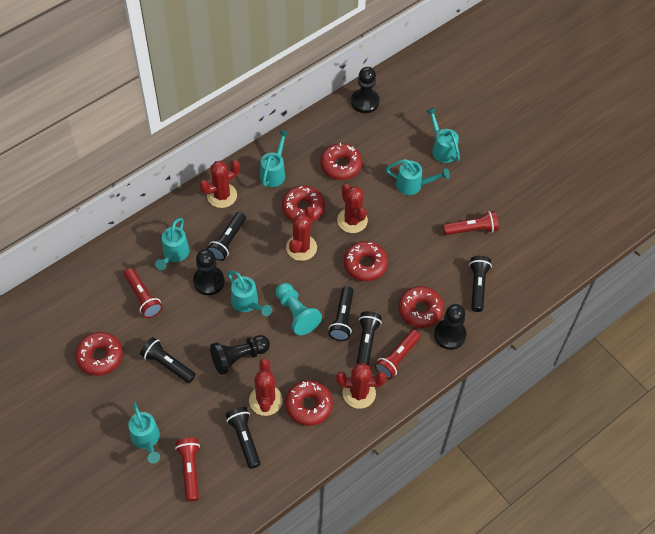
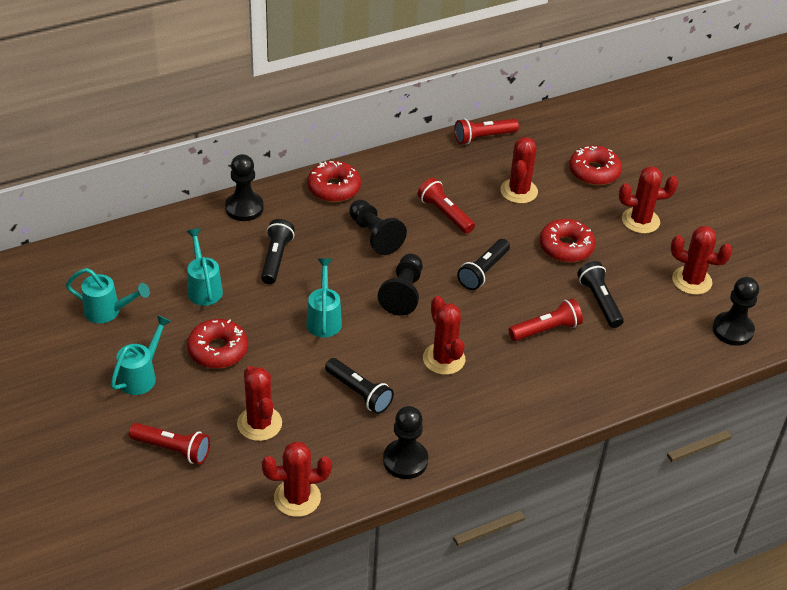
black flashlight: [140,337,196,383] [207,212,246,261] [226,407,260,469] [329,286,354,341] [356,311,382,365] [469,256,492,312] = 6 -> [261,219,295,284] [325,358,394,414] [457,239,510,290] [577,261,624,328] = 4
black pawn: [193,249,225,295] [210,335,270,375] [351,67,380,113] [434,304,467,350] = 4 -> [225,154,264,221] [349,200,407,255] [377,254,423,316] [383,406,428,479] [713,277,759,346] = 5
red cactus: [199,160,240,208] [249,359,283,416] [286,207,317,261] [336,362,387,409] [337,184,368,233] = 5 -> [237,366,282,441] [262,441,332,517] [423,296,465,375] [500,137,538,204] [619,166,678,234] [671,226,733,295] = 6
red donut: [75,332,123,376] [282,186,325,222] [285,380,333,426] [320,143,362,180] [344,241,388,281] [398,286,444,328] = 6 -> [187,319,248,369] [307,161,361,202] [539,219,596,262] [569,145,622,186] = 4
turquoise pawn: [275,283,322,335] = 1 -> none = 0
turquoise watering can: [128,402,160,464] [155,218,189,270] [227,271,272,316] [260,130,289,187] [386,159,450,195] [426,107,460,163] = 6 -> [66,268,150,323] [111,315,171,395] [186,228,223,306] [306,258,342,337] = 4

